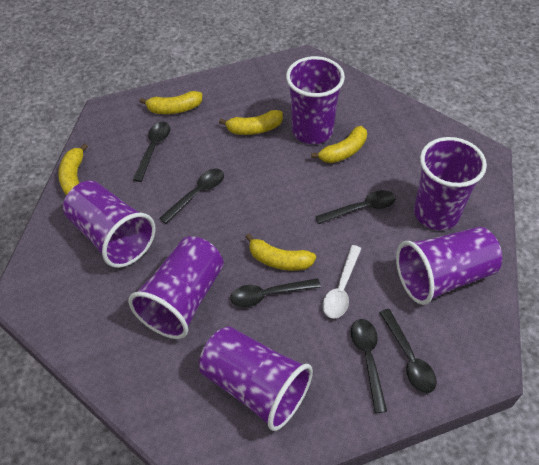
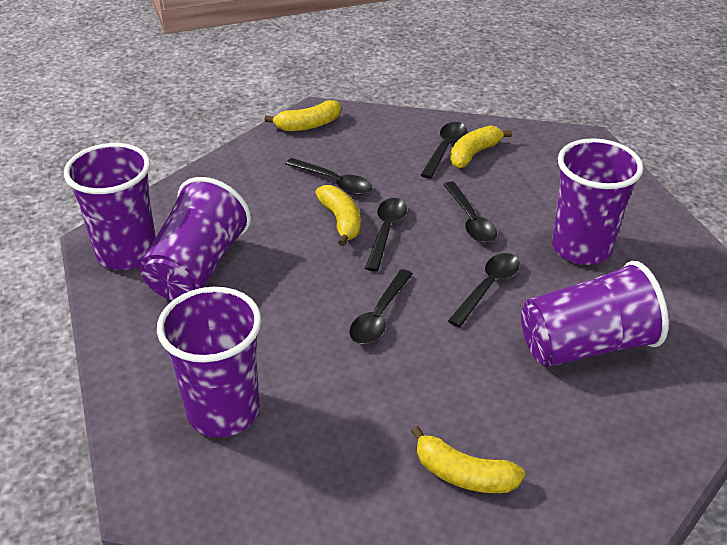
purple cup: [63,181,156,268] [128,236,224,339] [199,326,313,431] [286,56,345,144] [396,227,502,305] [414,137,487,230] = 6 -> [64,143,156,270] [140,177,251,300] [157,287,262,437] [521,261,669,367] [552,138,643,265] = 5
white spoon: [323,245,362,319] = 1 -> none = 0
yellow banana: [58,143,88,196] [139,91,202,114] [219,110,283,135] [245,234,316,271] [311,126,367,163] = 5 -> [265,100,341,131] [315,185,361,246] [411,426,525,493] [450,125,512,168] = 4

